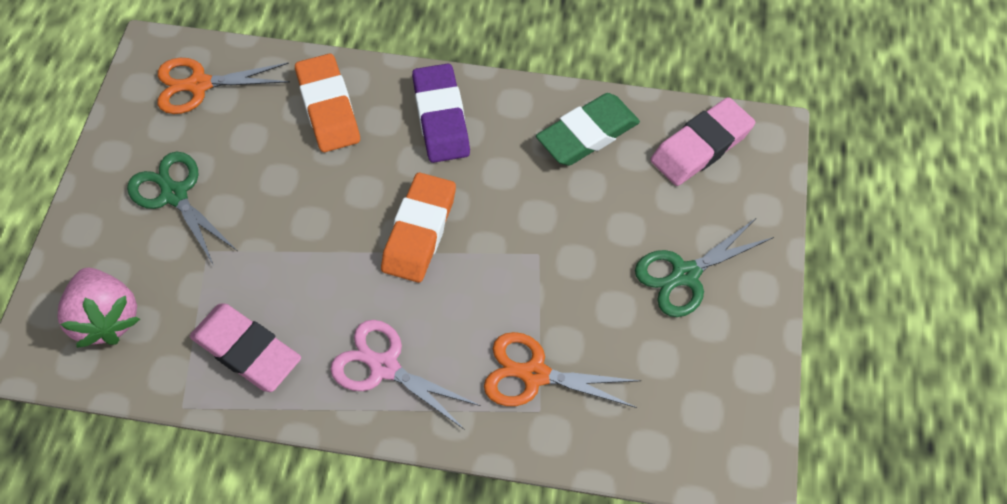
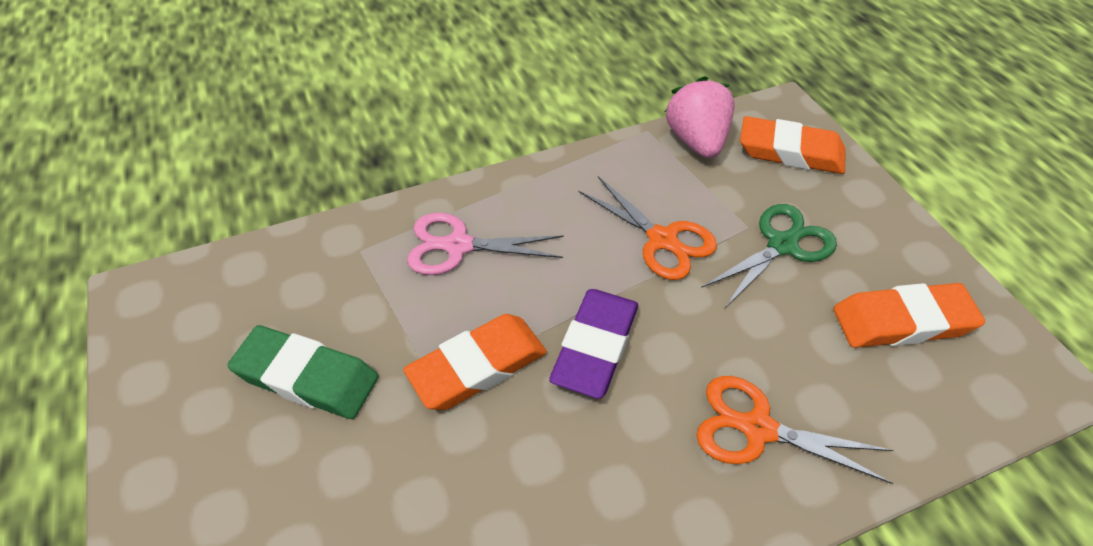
green scissors: [127,152,237,266] [635,218,774,317] = 2 -> [701,204,837,309] = 1
orange eraser: [295,53,360,152] [381,173,456,283] = 2 -> [403,314,547,410] [740,116,846,174] [834,283,985,348] = 3
pink eraser: [190,303,301,392] [651,97,755,186] = 2 -> none = 0

